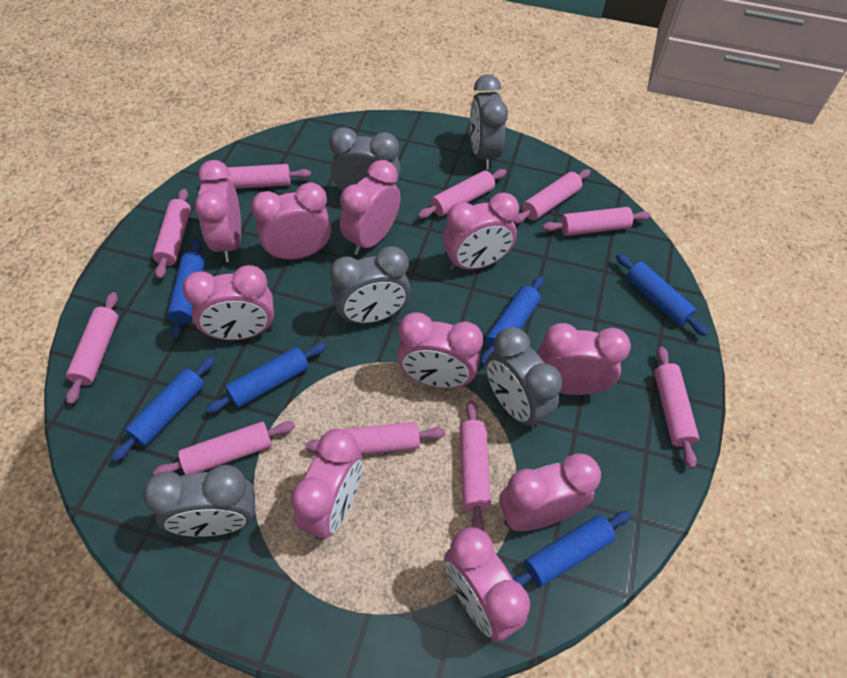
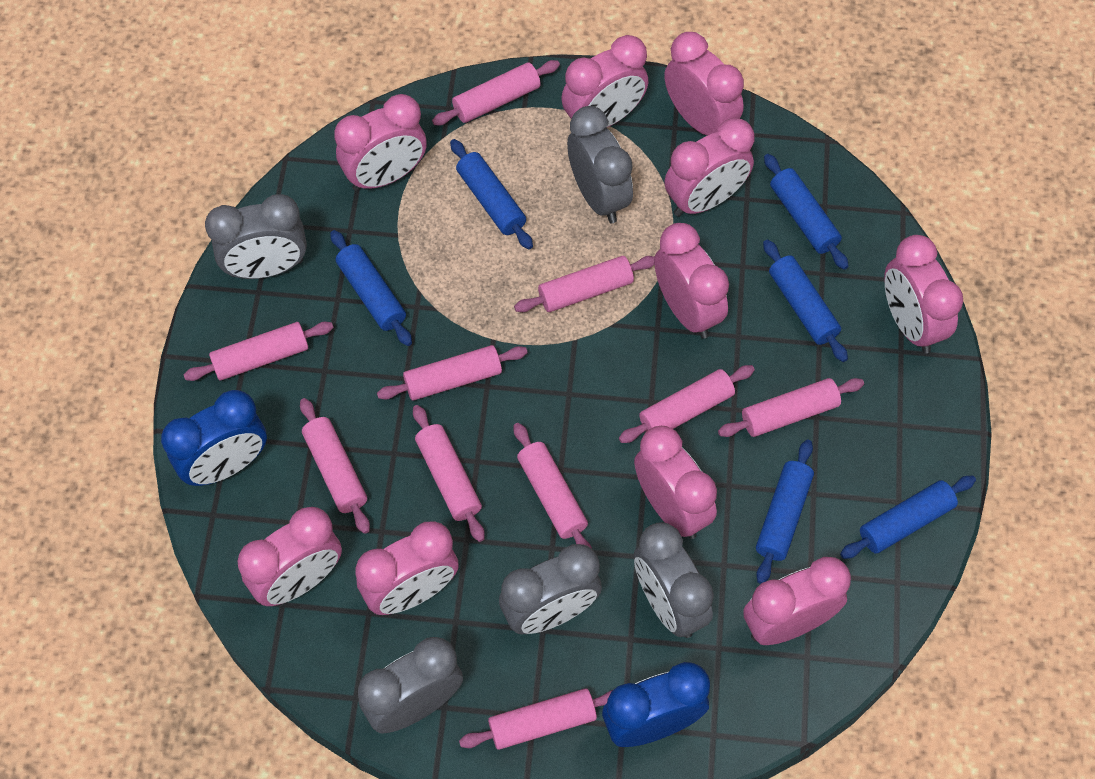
blue clock: none = 0 -> [161,390,267,486] [602,662,710,747] = 2

